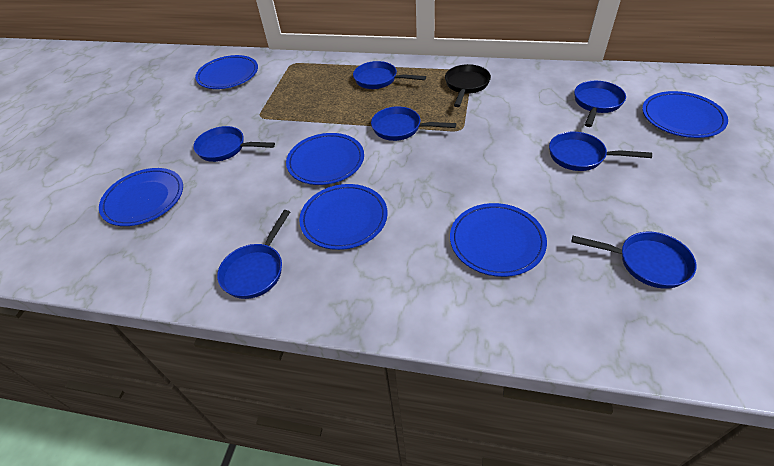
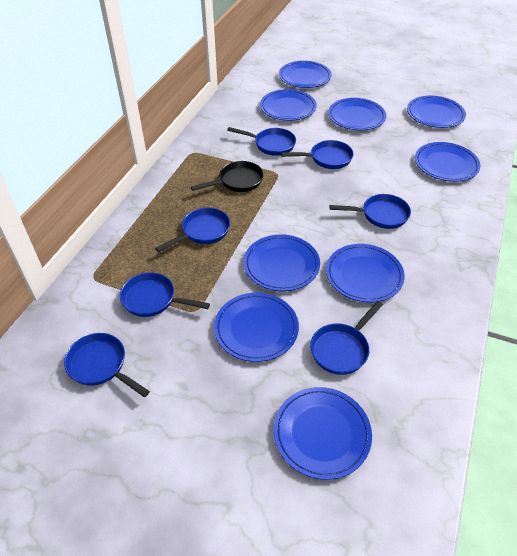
blue plate: [99,168,183,226] [195,55,258,89] [286,133,364,185] [299,184,388,250] [450,203,547,277] [642,91,728,138] = 6 -> [214,293,299,362] [244,234,320,291] [260,89,317,121] [274,387,372,480] [279,61,332,88] [326,244,405,302] [328,98,386,130] [407,96,466,128] [415,142,480,182] = 9

